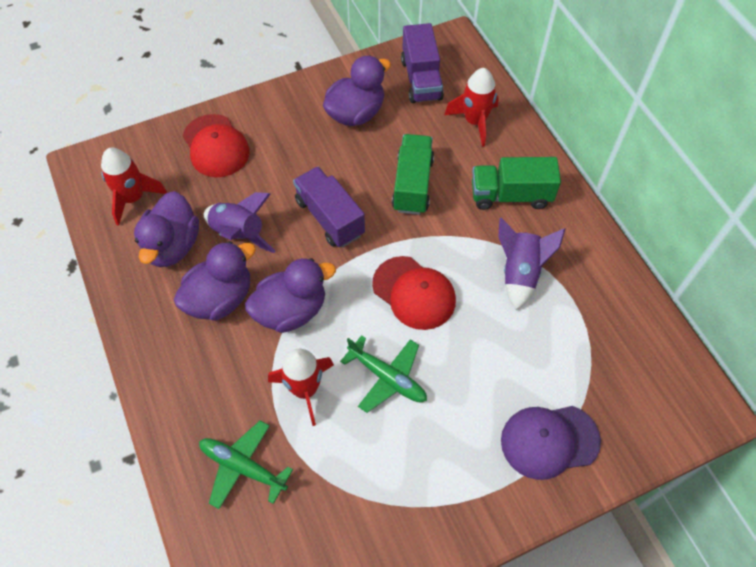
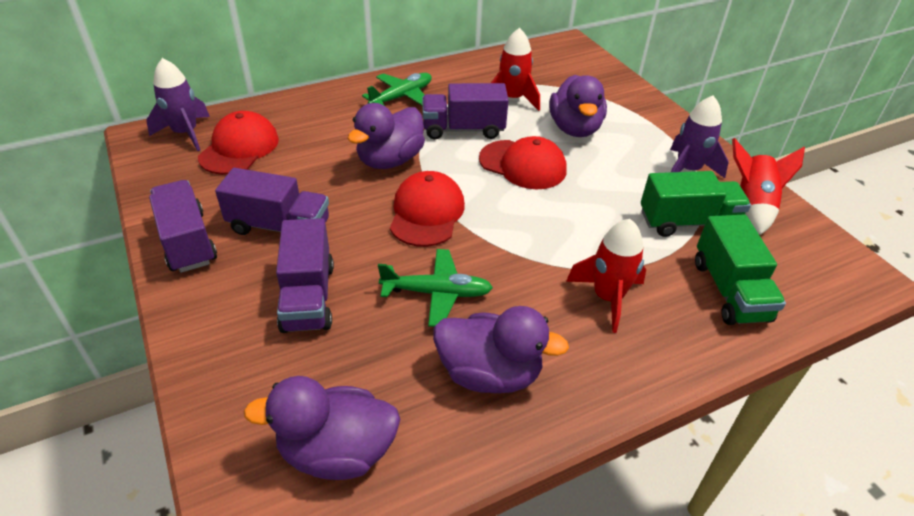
purple cap: [501,406,601,480] = 1 -> none = 0
purple truck: [293,166,365,247] [401,23,444,103] = 2 -> [149,180,217,273] [215,168,329,235] [276,218,334,333] [422,83,509,139] = 4
red cap: [183,114,250,177] [372,256,456,330] = 2 -> [198,111,279,175] [390,171,465,247] [479,136,566,189] = 3

